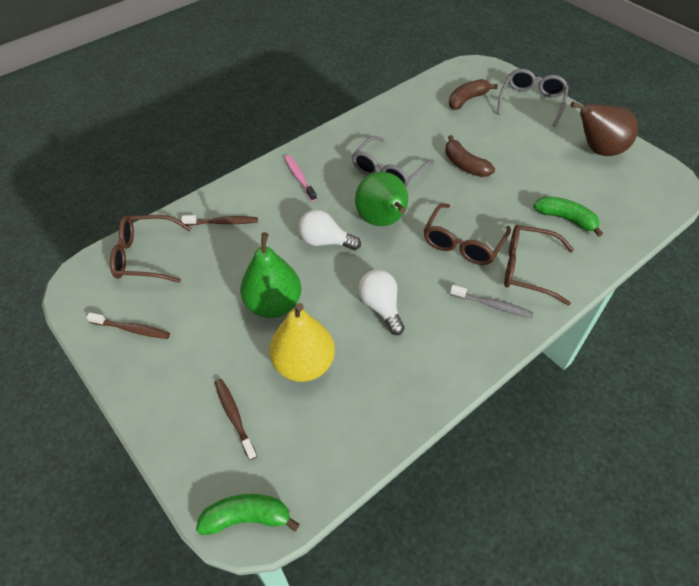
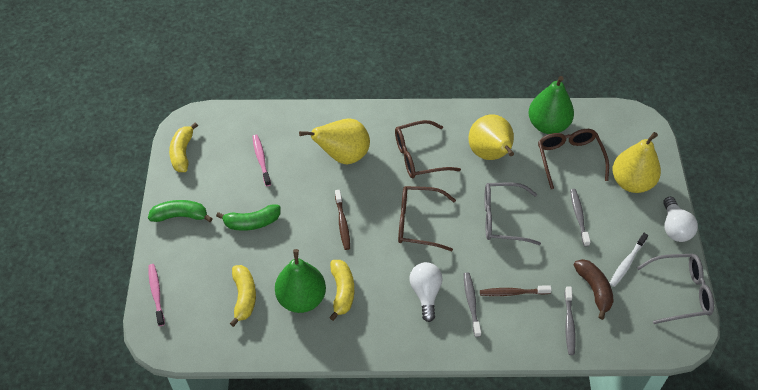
brown banana: [445,135,495,177] [449,79,498,110] = 2 -> [574,259,614,320] = 1
brown pear: [570,102,638,156] = 1 -> none = 0
brown toothbrush: [86,312,170,339] [181,215,258,226] [215,379,257,460] = 3 -> [335,190,350,250] [480,285,552,296] = 2
grey toothbrush: [450,285,534,318] = 1 -> [464,272,481,337] [565,286,576,355] [570,189,591,247] = 3
pink toothbrush: [284,155,317,201] = 1 -> [148,264,165,326] [252,135,271,186] = 2
white toothbrush: none = 0 -> [610,233,648,287] = 1
yellow banana: none = 0 -> [169,122,198,172] [230,265,256,327] [329,260,354,321] = 3
yellow pear: [269,303,335,382] = 1 -> [299,119,370,164] [469,114,514,160] [612,132,661,193] = 3

